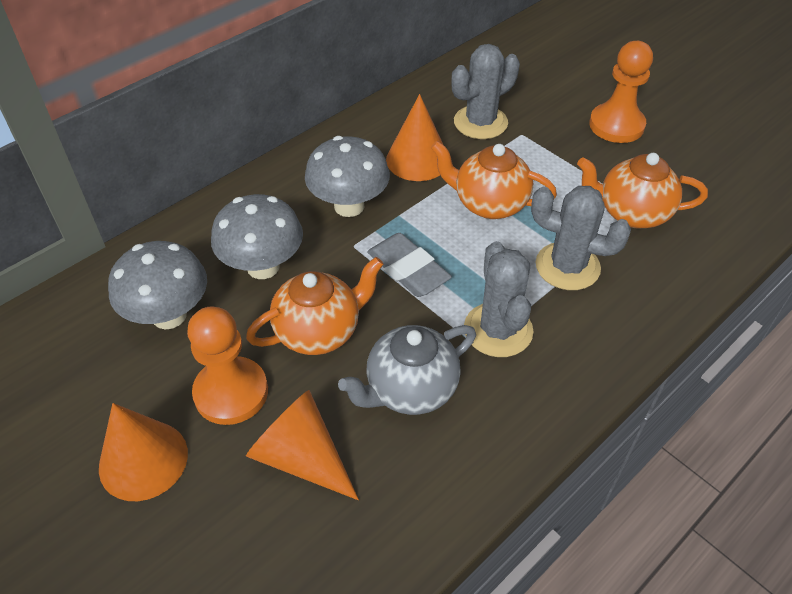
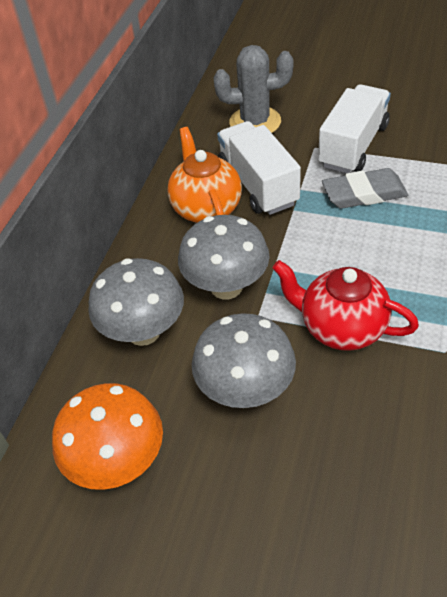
grey cactus: [451,44,520,139] [464,241,534,357] [531,186,631,290] = 3 -> [213,45,293,133] = 1
grey teapot: [338,325,476,415] = 1 -> none = 0
orange cone: [99,403,188,501] [246,390,359,500] [386,94,443,181] = 3 -> none = 0
orange mushroom: none = 0 -> [52,383,163,490] = 1
orange pawn: [187,307,268,425] [589,41,653,143] = 2 -> none = 0
orange teapot: [246,257,383,355] [431,141,557,219] [577,153,708,228] = 3 -> [167,127,242,223] = 1
red teapot: none = 0 -> [272,260,419,351] = 1
white truck: none = 0 -> [217,121,301,215] [318,84,391,173] = 2

